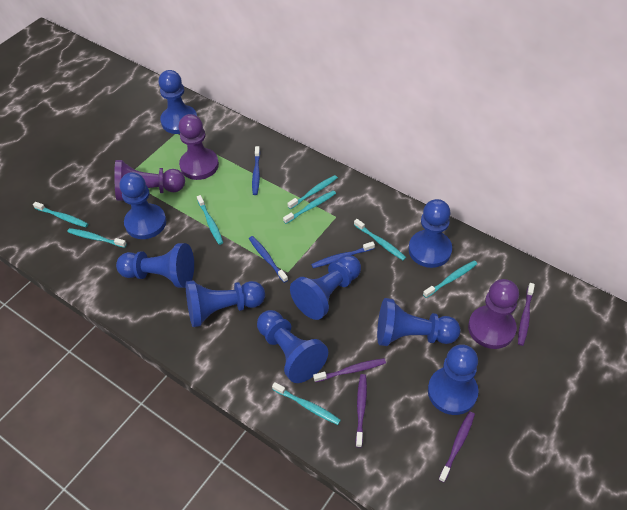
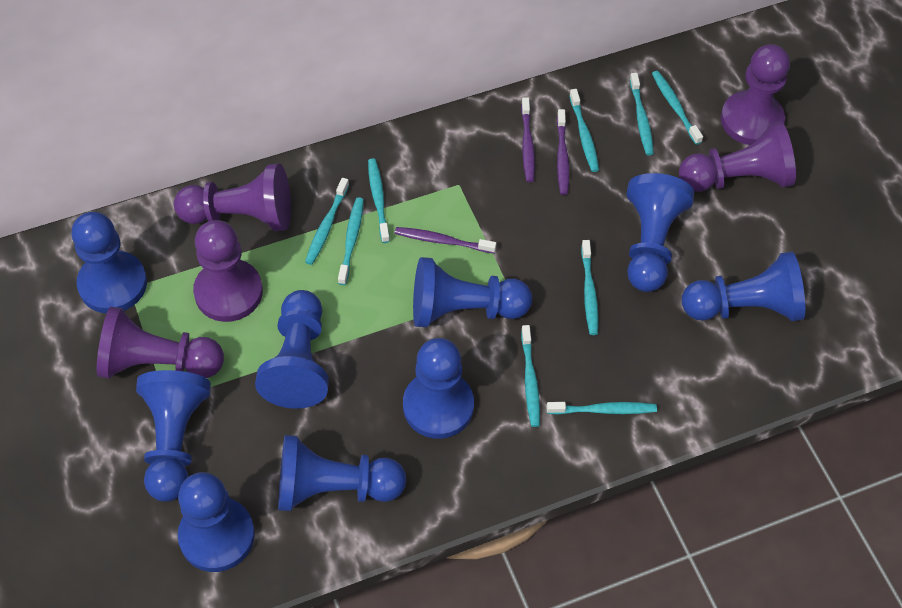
blue toothbrush: [249,236,288,283] [252,146,260,195] [311,241,375,268] = 3 -> none = 0
purple pawn: [114,160,185,201] [179,114,219,180] [468,279,519,349] = 3 -> [97,307,224,379] [174,164,291,231] [193,220,263,322] [679,121,796,192] [721,44,790,145] = 5
purple toothbrush: [313,358,386,382] [356,374,367,448] [439,412,475,482] [518,283,535,346] = 4 -> [394,227,496,253] [521,97,535,182] [557,109,569,195] = 3
turquoise toothbrush: [33,202,88,227] [67,228,127,248] [197,195,223,245] [272,382,341,425] [283,190,336,224] [287,175,338,210] [354,219,406,261] [423,260,477,298] = 8 -> [305,178,349,265] [338,197,364,285] [368,159,390,243] [521,325,540,427] [546,402,657,414] [569,89,599,172] [581,240,598,335] [630,73,654,155] [652,71,703,145] = 9

